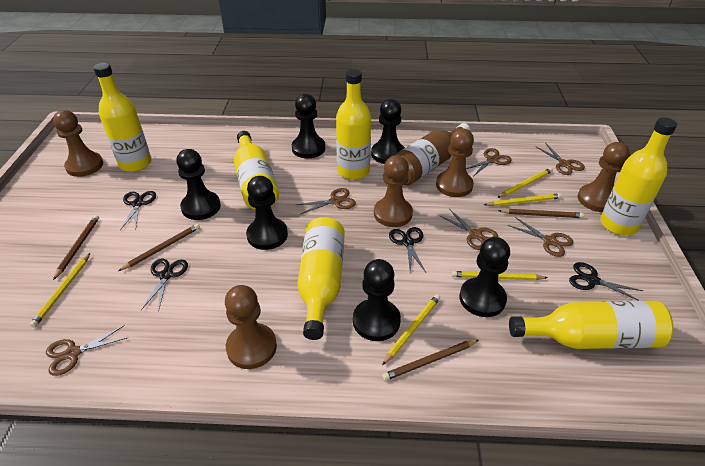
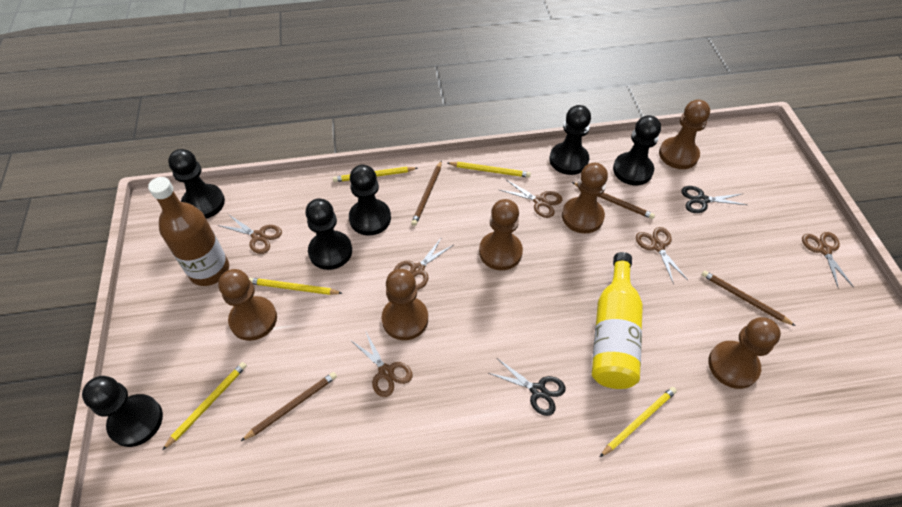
black scissors: [120,191,156,230] [141,259,188,312] [389,227,426,272] [569,262,643,301] = 4 -> [489,358,566,416] [681,186,747,213] = 2
brown pawn: [53,110,103,177] [225,285,277,369] [374,155,413,227] [436,129,474,197] [578,142,630,212] = 5 -> [218,269,277,341] [382,269,428,340] [479,199,523,270] [562,163,608,234] [659,100,710,169] [708,317,781,389] = 6
yellow bottle: [93,63,151,172] [234,131,279,210] [297,217,345,340] [336,69,371,179] [509,301,674,349] [600,117,677,235] = 6 -> [592,252,643,389] = 1

